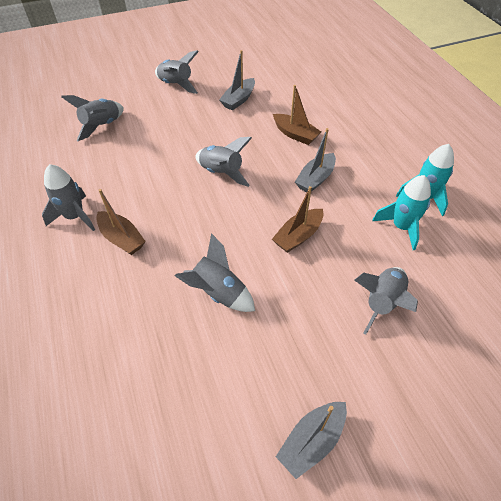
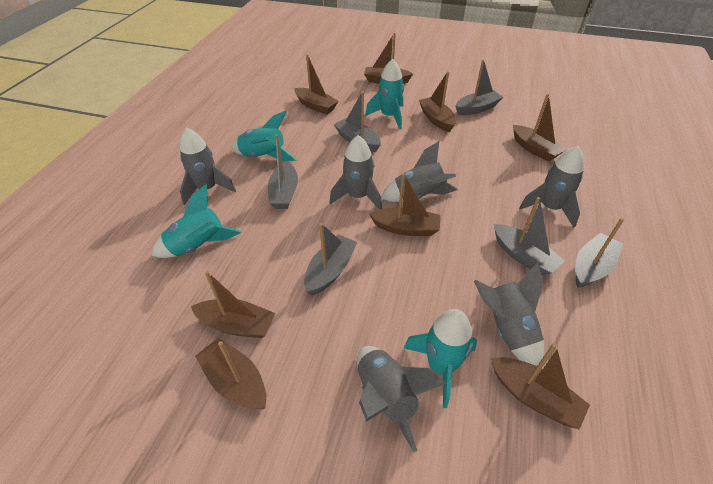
brown boat: [96,189,146,255] [272,186,323,253] [273,85,321,145] = 3 -> [191,271,275,338] [195,338,266,409] [294,54,338,114] [364,33,413,84] [369,173,441,236] [419,71,456,132] [491,343,590,430] [513,93,567,162] = 8
grey boat: [219,50,255,111] [276,402,347,479] [295,128,336,192] = 3 -> [268,134,298,209] [304,223,357,295] [334,92,381,152] [455,60,503,115] [494,197,565,276] [576,218,624,288] = 6
turquoise rocket: [372,175,431,250] [396,144,454,216] = 2 -> [152,184,242,258] [231,111,297,161] [365,59,404,129] [404,309,477,408] = 4

